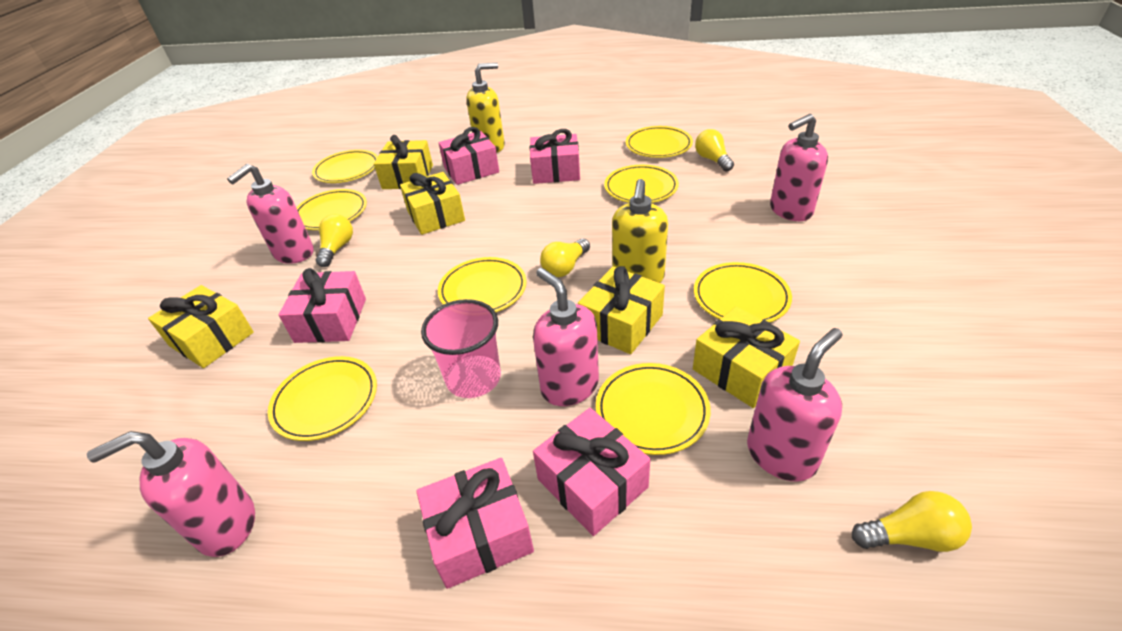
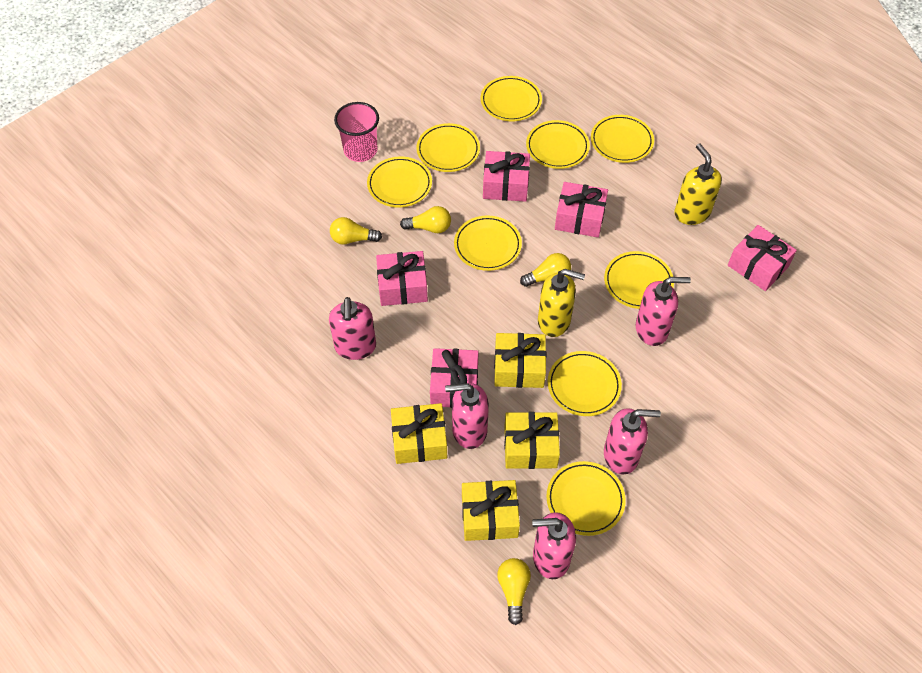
yellow gift: [148,285,254,368] [374,135,433,189] [400,172,465,235] [578,266,665,354] [693,306,800,408] = 5 -> [391,403,447,464] [462,480,520,541] [494,333,546,388] [504,412,560,469] = 4
yellow plate: [268,356,377,441] [296,189,367,230] [312,150,378,183] [438,257,527,312] [596,363,711,455] [604,165,679,203] [626,126,693,158] [694,262,792,323] = 8 -> [367,157,432,208] [417,123,480,172] [454,215,522,271] [481,76,542,121] [526,120,590,169] [546,461,626,536] [548,351,622,416] [591,115,654,163] [604,251,674,309] = 9

